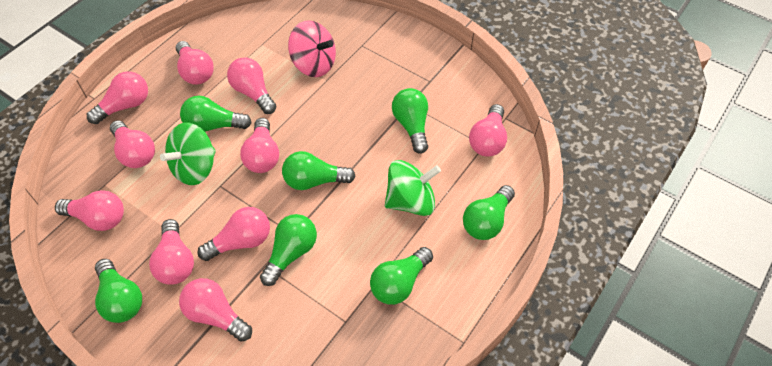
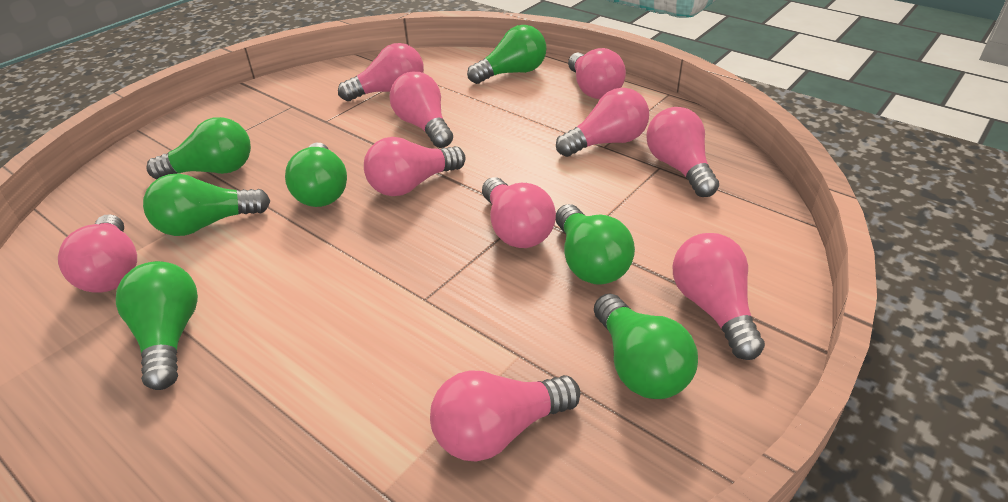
green spinning top: [160,122,216,185] [385,160,441,216] = 2 -> none = 0
pink spinning top: [288,20,336,77] = 1 -> none = 0

